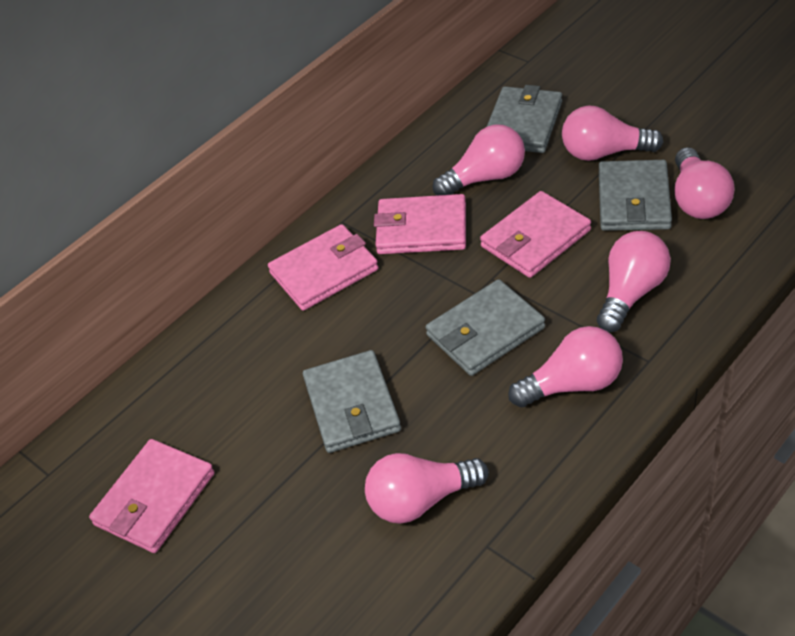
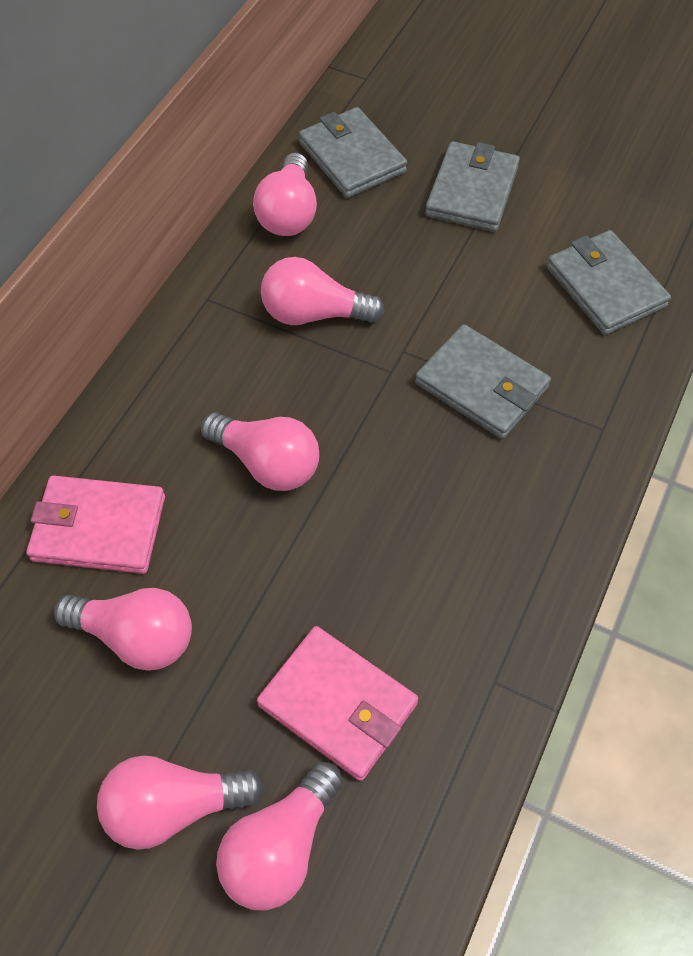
pink wallet: [89,439,215,553] [268,224,379,311] [374,194,466,254] [480,191,591,278] = 4 -> [26,475,165,574] [257,626,418,781] = 2

